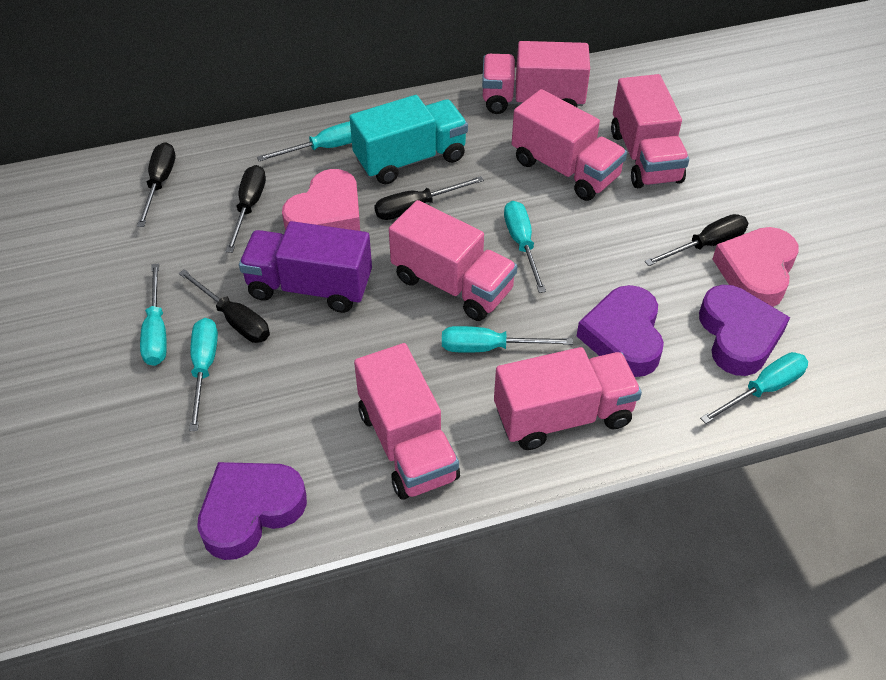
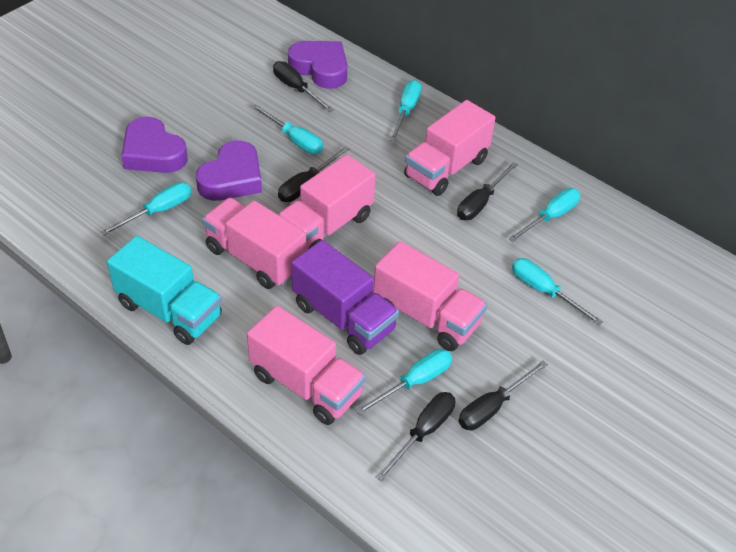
pink heart: [282,169,360,231] [713,227,799,307] = 2 -> none = 0
pink truck: [354,343,460,500] [389,200,517,321] [482,41,590,114] [494,347,642,450] [512,89,627,201] [611,74,689,188] = 6 -> [202,198,306,289] [247,306,366,425] [278,154,376,250] [373,241,487,351] [404,100,495,196] = 5

